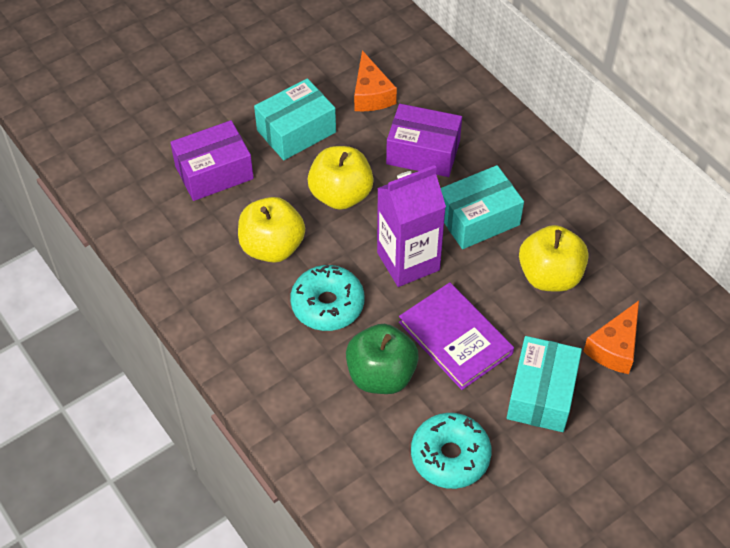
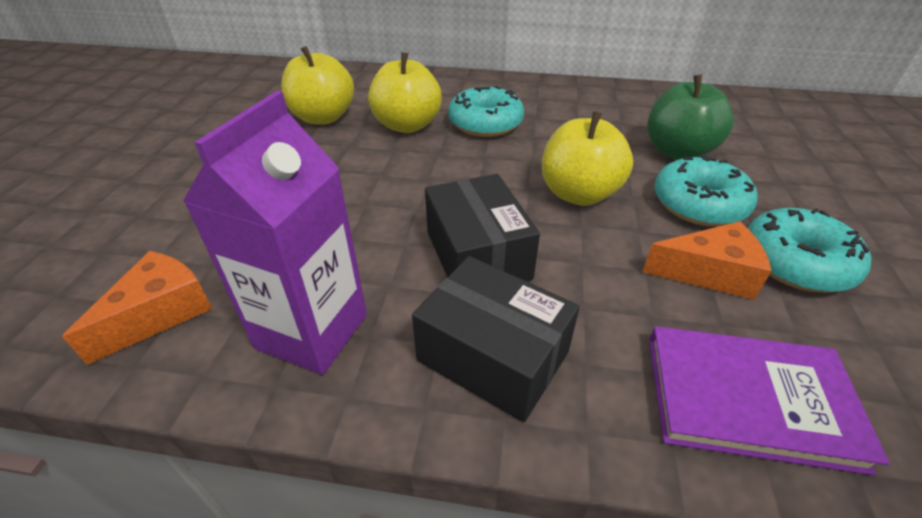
black box: none = 0 -> [412,256,580,422] [425,174,540,281] = 2
purple box: [170,120,254,201] [386,104,462,177] = 2 -> none = 0
turquoise box: [254,78,336,160] [441,165,524,249] [507,336,582,432] = 3 -> none = 0
turquoise donut: [290,265,364,331] [411,413,492,489] = 2 -> [448,86,524,137] [654,155,758,226] [748,208,871,293] = 3

